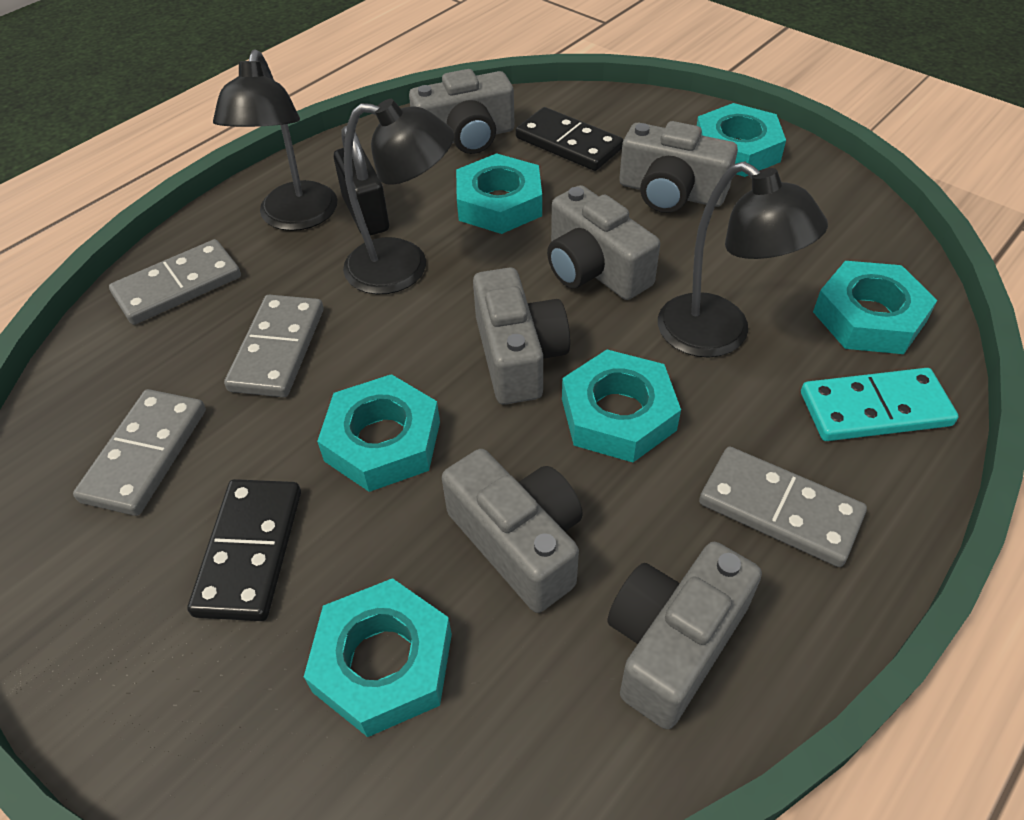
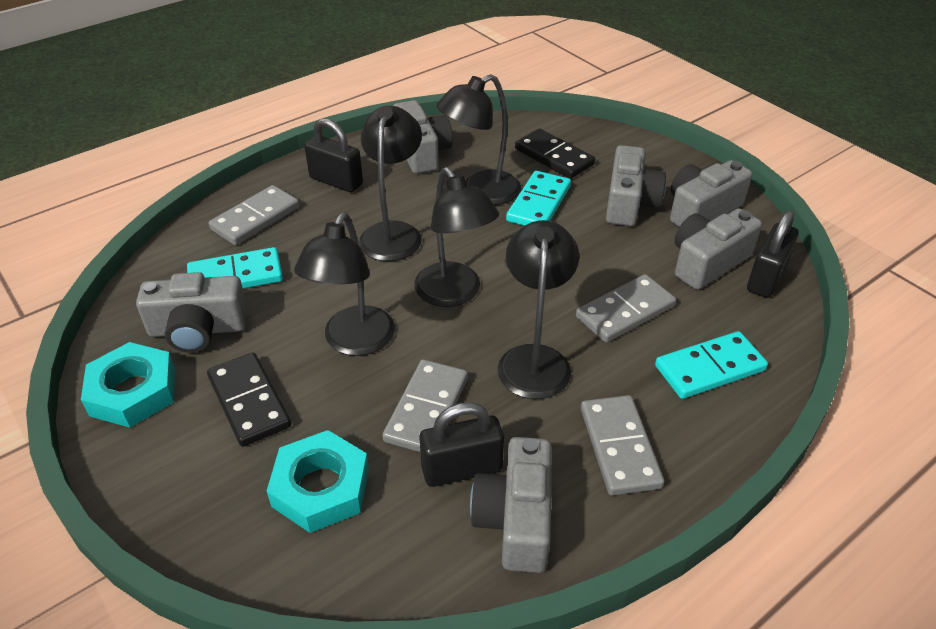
black lamp: [213,49,337,231] [343,99,454,294] [658,161,828,358] = 3 -> [294,212,395,356] [359,106,422,261] [414,167,499,307] [437,74,521,205] [498,220,579,399] = 5
black padlock: [334,126,389,236] = 1 -> [304,118,363,192] [419,402,504,487] [747,210,799,298] = 3
turquoise domino: [801,368,959,441] = 1 -> [187,247,283,289] [506,171,571,226] [655,331,768,399] = 3
turquoise nut: [304,578,452,737] [317,374,440,492] [456,153,542,234] [562,350,681,462] [697,103,786,177] [813,261,937,354] = 6 -> [81,342,175,428] [267,430,369,533] = 2

